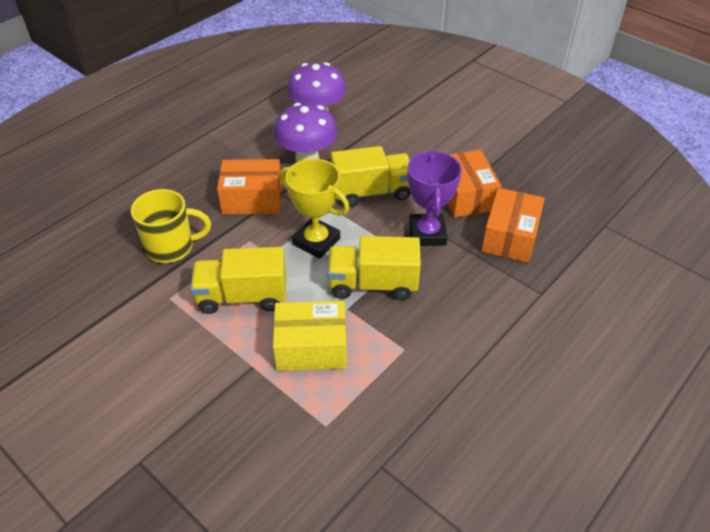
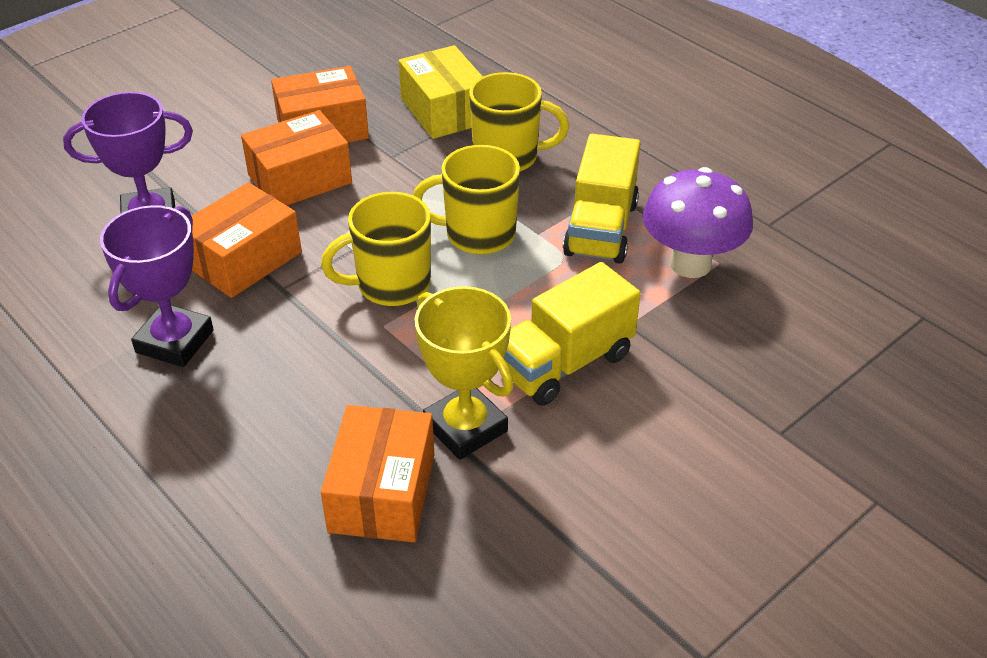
orange box: [217,159,282,214] [448,150,501,218] [481,188,545,263] = 3 -> [192,182,302,298] [241,110,352,206] [271,66,369,142] [321,405,434,542] = 4
purple mushroom: [274,103,338,163] [287,62,346,112] = 2 -> [643,167,753,278] = 1
purple trophy: [408,150,462,246] = 1 -> [63,92,193,214] [100,205,214,367] = 2
yellow mug: [131,189,211,263] = 1 -> [321,192,431,306] [413,145,520,255] [469,72,569,172] = 3
yellow truck: [190,247,286,314] [327,236,421,300] [331,146,411,207] = 3 -> [504,262,641,406] [563,134,641,263] = 2

